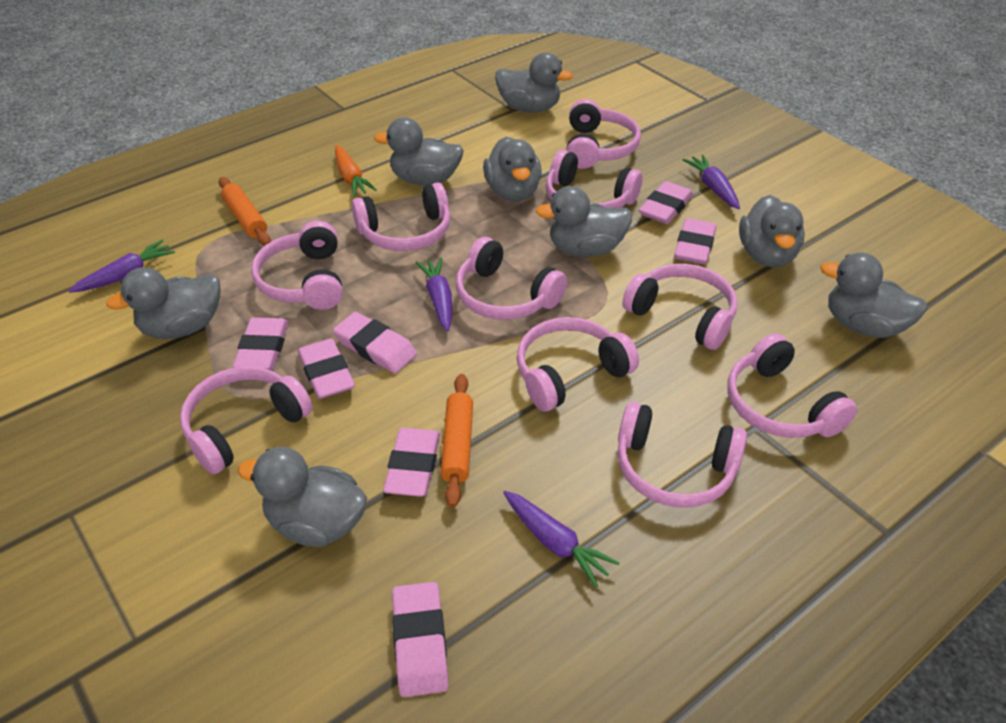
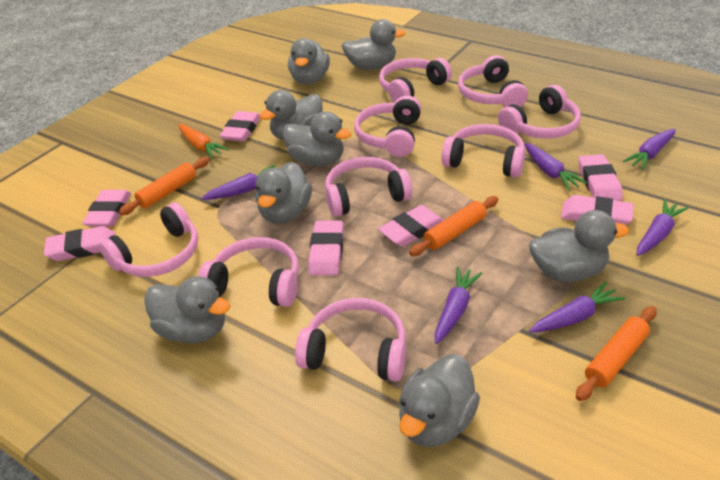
orange rolling pin: [218,177,271,246] [440,374,473,508] = 2 -> [119,157,209,215] [409,196,498,256] [576,306,657,401] = 3
pink headphones: [180,366,313,474] [251,221,343,310] [352,182,450,251] [456,237,567,320] [516,317,639,412] [546,150,642,208] [566,99,641,169] [617,402,747,508] [622,264,738,350] [727,333,857,438] = 10 -> [99,202,198,277] [198,237,299,307] [295,298,406,382] [325,157,412,217] [354,95,421,157] [379,58,452,103] [441,124,525,178] [458,55,528,107] [498,85,581,139] = 9
purple carrot: [69,240,175,293] [415,257,452,331] [503,491,619,587] [683,154,740,209] = 4 -> [201,165,276,200] [435,266,482,344] [524,143,587,191] [529,282,625,332] [623,129,676,170] [637,199,689,256] = 6

